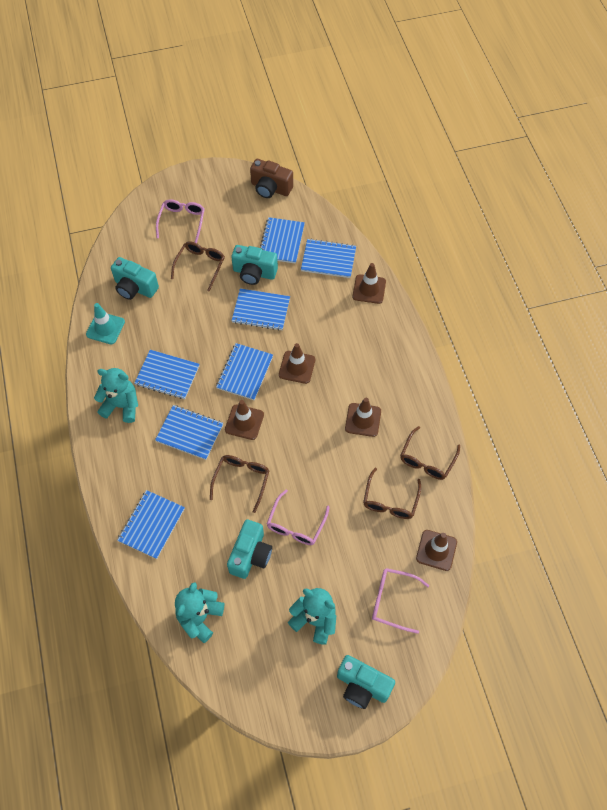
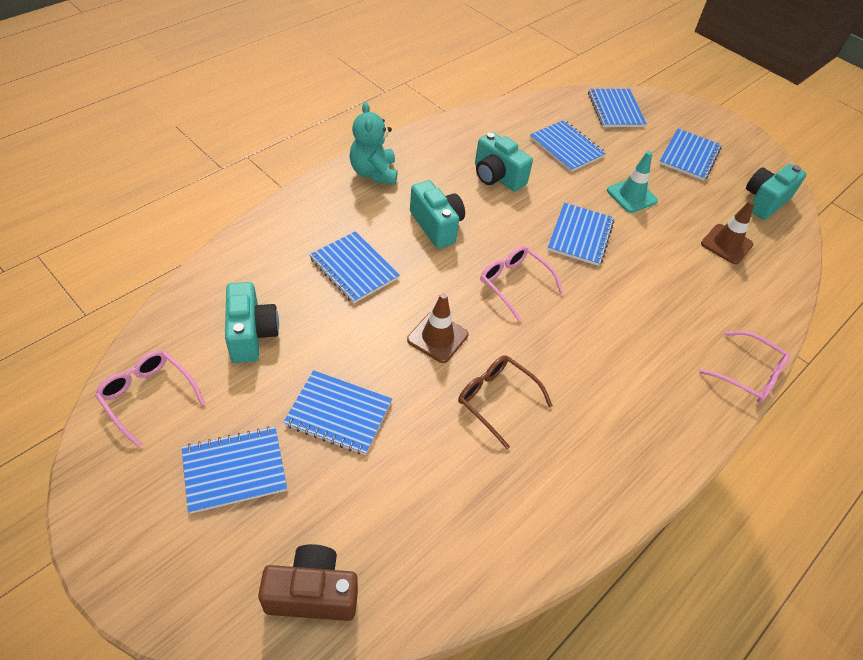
brown glasses: [171,242,225,291] [210,455,270,513] [363,467,421,519] [400,426,460,480] = 4 -> [458,355,553,449] = 1
brown traffic cone: [225,400,264,440] [279,343,315,384] [345,398,381,437] [352,263,386,304] [416,530,457,571] = 5 -> [407,293,469,363] [701,200,755,264] = 2
turquoise teddy bear: [94,368,138,423] [175,582,224,643] [288,588,336,645] = 3 -> [350,102,398,185] = 1

